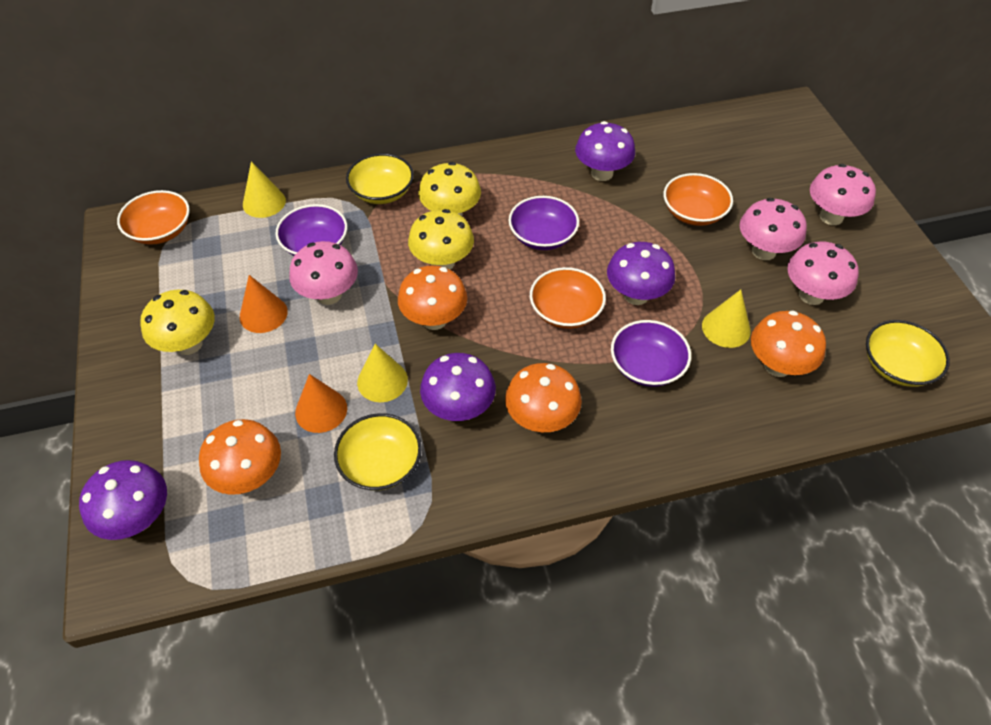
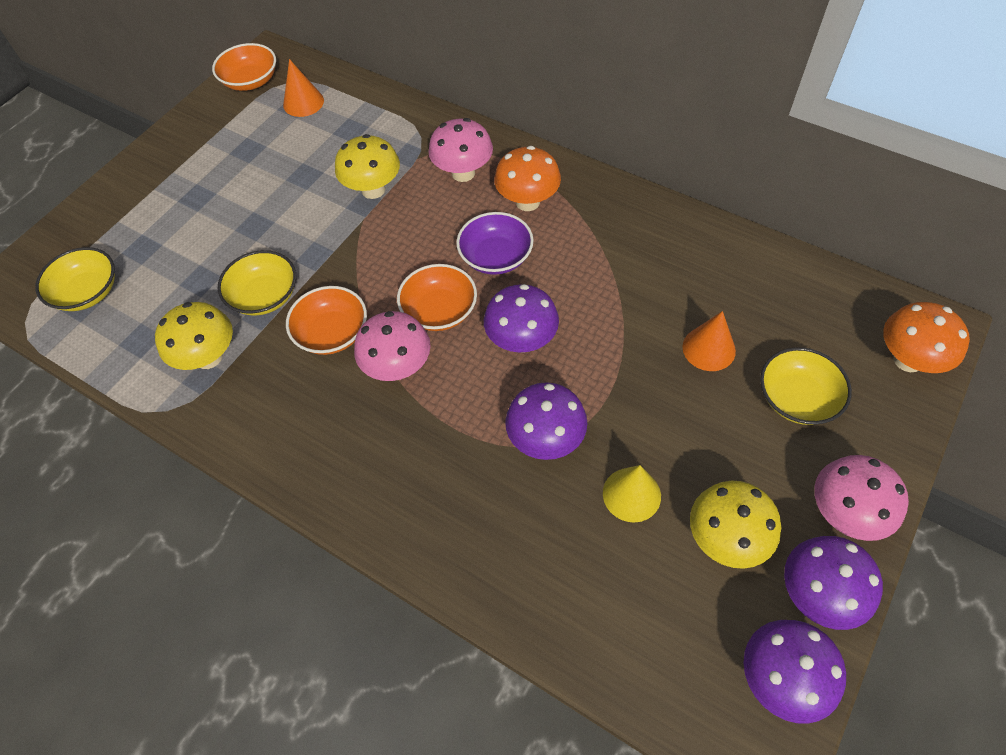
orange mushroom: [199,419,281,495] [398,265,467,330] [505,363,582,432] [751,311,826,377] = 4 -> [494,146,561,211] [883,302,970,373] = 2
pink mushroom: [289,241,358,305] [740,198,807,260] [787,241,858,305] [810,164,876,225] = 4 -> [354,311,431,381] [428,118,493,182] [814,455,909,541] = 3
purple bowl: [275,204,347,256] [508,196,579,250] [611,320,691,387] = 3 -> [456,212,534,275] = 1
yellow cone: [243,161,286,218] [357,344,408,402] [702,290,751,348] = 3 -> [603,465,661,522] = 1

